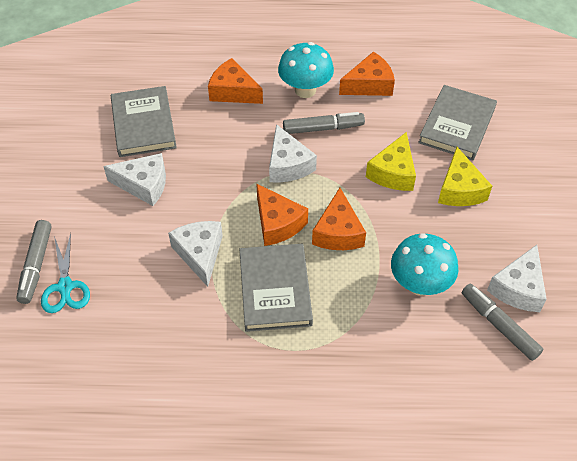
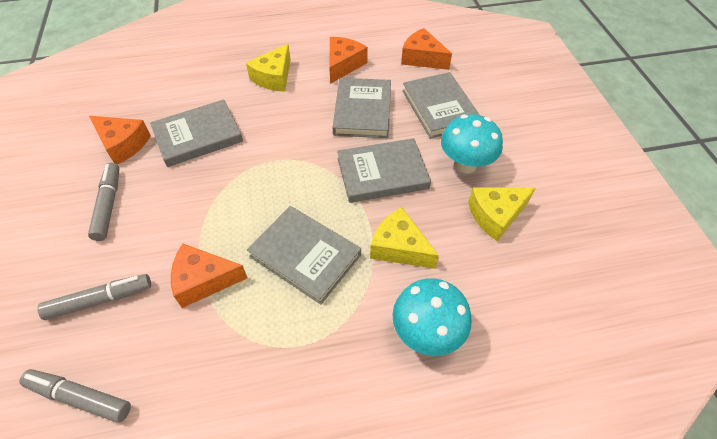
grey book: [111,86,177,157] [239,244,313,332] [418,85,497,161] = 3 -> [150,99,243,167] [247,206,361,305] [332,78,391,138] [337,138,431,203] [402,72,480,139] = 5
turquoise scissors: [41,233,90,313] = 1 -> none = 0
white cheese: [103,153,166,206] [168,221,223,287] [269,124,317,182] [487,245,546,312] = 4 -> none = 0
yellow cheese: [366,132,416,191] [438,147,492,206] = 2 -> [246,44,291,92] [370,207,439,269] [468,187,535,241] = 3

